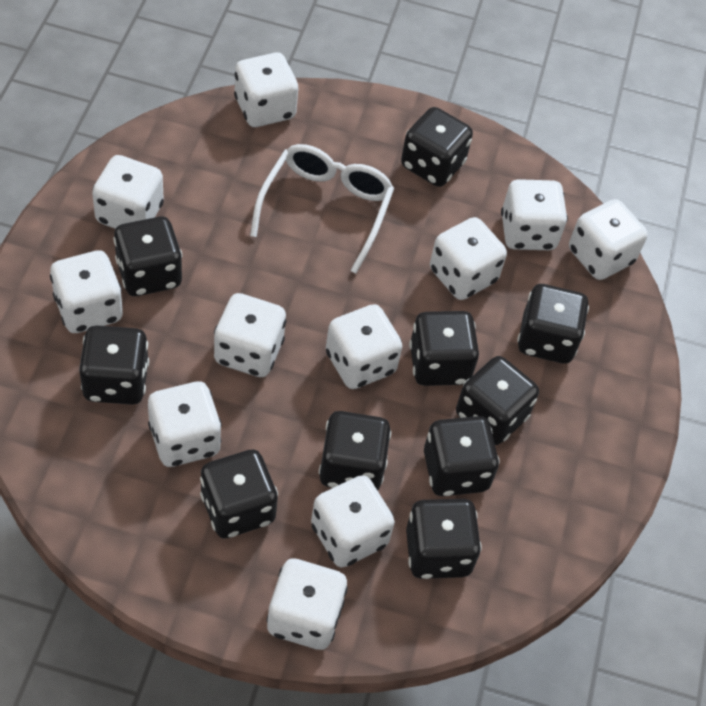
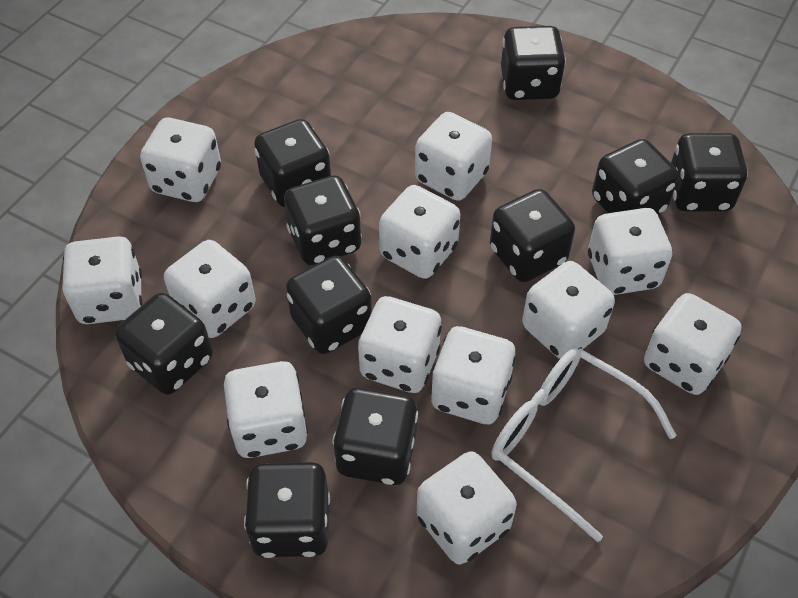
white dice: [50,250,123,333] [92,155,164,229] [148,381,222,467] [214,293,286,377] [234,53,298,127] [266,558,348,650] [311,475,395,568] [326,304,402,389] [430,217,507,300] [501,179,568,250] [569,199,647,280] = 11 -> [62,236,142,324] [140,118,221,202] [164,240,255,338] [224,361,308,458] [358,296,442,393] [379,185,460,279] [415,112,492,201] [417,451,517,564] [430,326,516,424] [522,261,615,359] [588,208,672,295] [644,293,741,395] = 12

